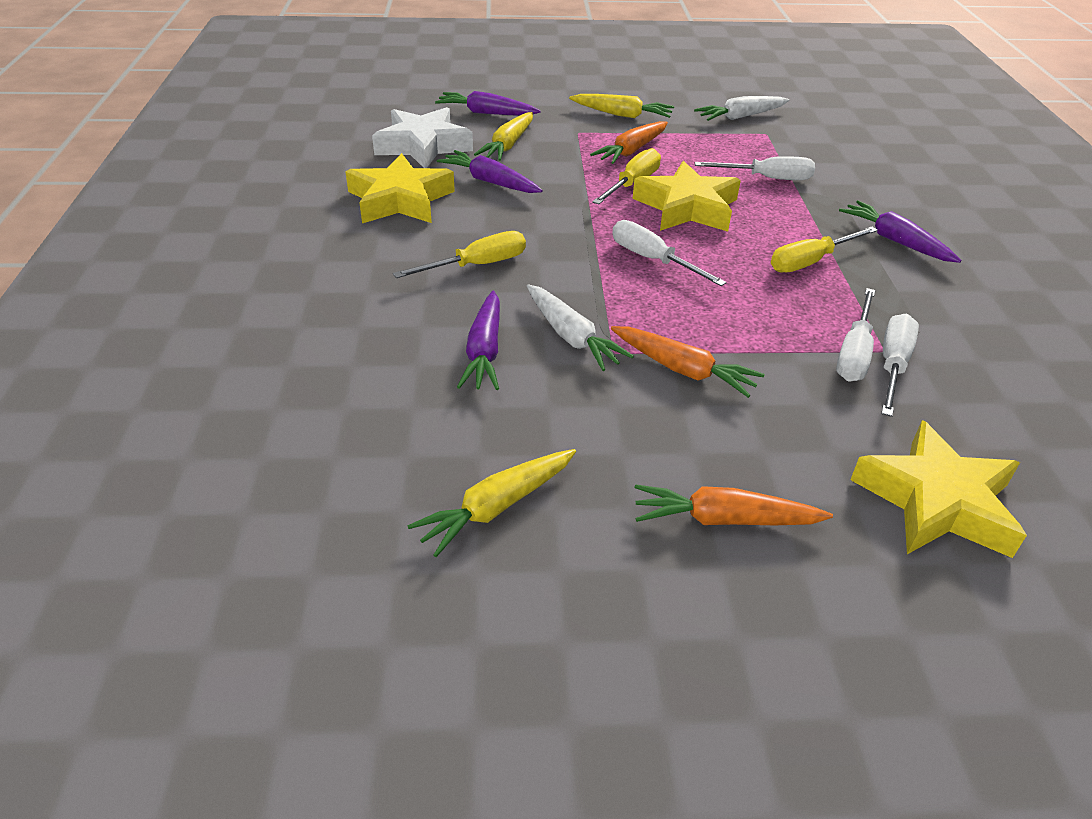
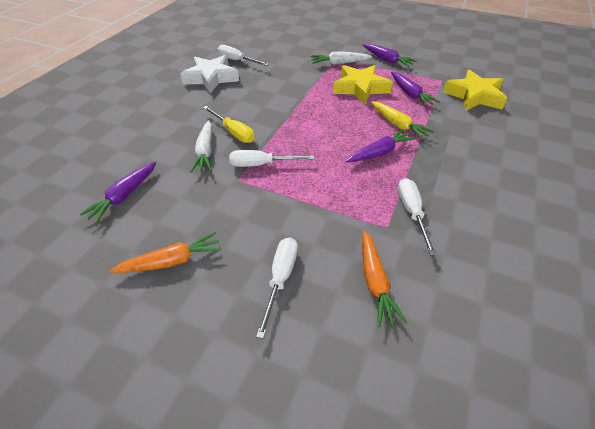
orange carrot: [590,121,668,164] [611,326,764,398] [634,484,833,525] = 3 -> [109,232,222,273] [362,230,407,327] = 2
yellow carrot: [407,449,576,557] [474,112,533,161] [569,94,674,118] = 3 -> [371,101,434,140] = 1
yellow screwdriver: [393,231,526,278] [592,148,661,204] [771,227,878,273] = 3 -> [203,106,255,143] = 1
yellow star: [345,153,455,223] [632,161,741,232] [850,420,1027,558] = 3 -> [333,65,393,105] [443,70,508,110] = 2

